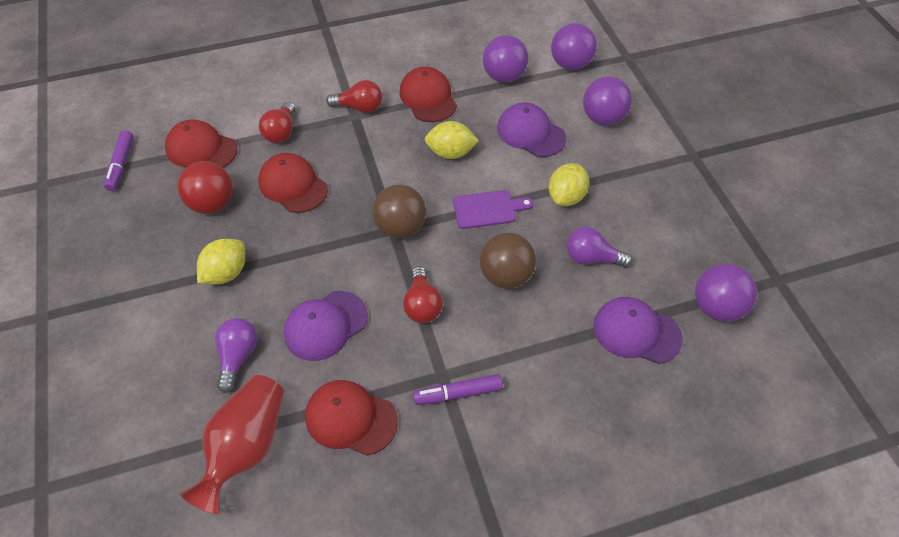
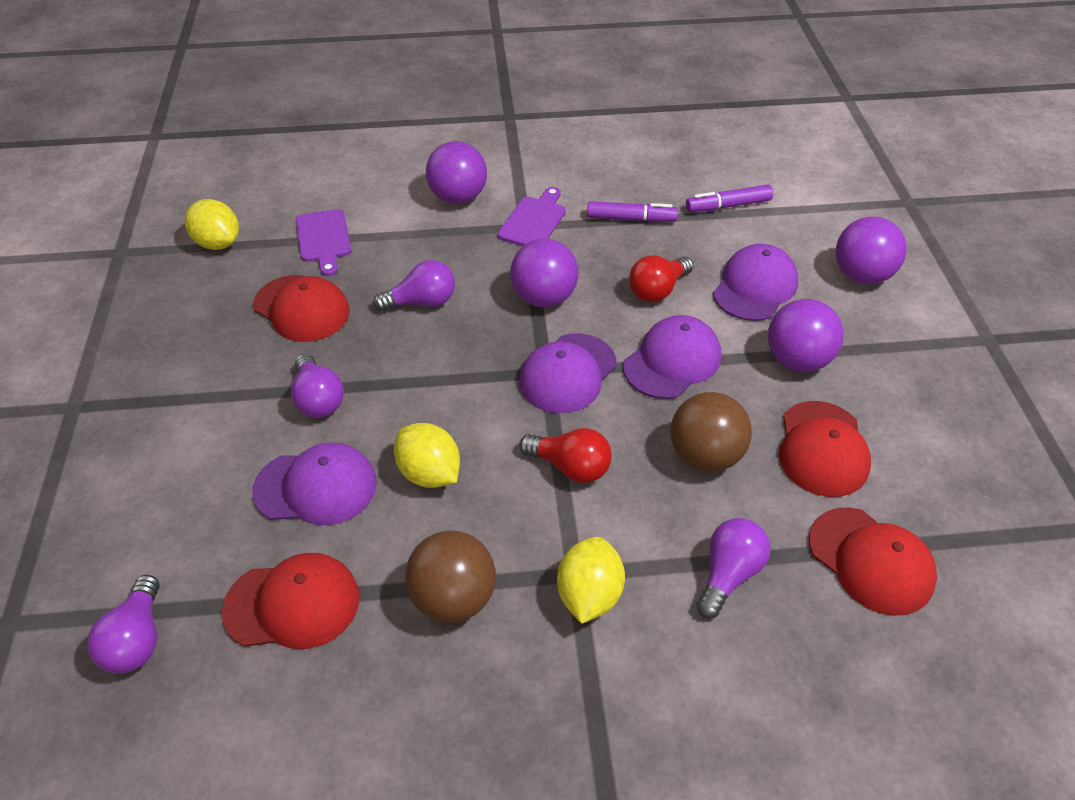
purple cap: [284,291,368,361] [497,103,566,157] [593,297,683,364] = 3 -> [252,442,377,525] [519,333,617,413] [623,315,721,399] [713,244,798,321] = 4
purple cutting board: [453,190,534,229] = 1 -> [296,209,351,276] [498,187,566,246] = 2
purple light bulb: [215,318,257,393] [567,227,632,268] = 2 -> [87,575,160,674] [291,354,344,418] [373,260,455,312] [697,518,770,618] = 4
red ball: [178,161,233,214] = 1 -> none = 0
red light bulb: [259,101,295,143] [326,80,382,113] [403,266,443,323] = 3 -> [519,428,612,483] [629,255,694,302] = 2
red vase: [180,375,284,514] = 1 -> none = 0

